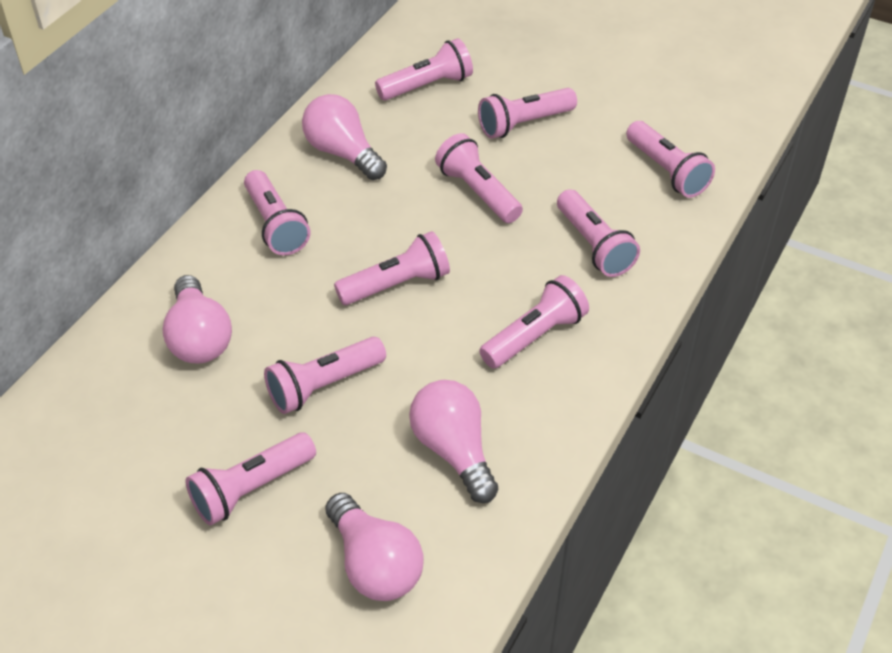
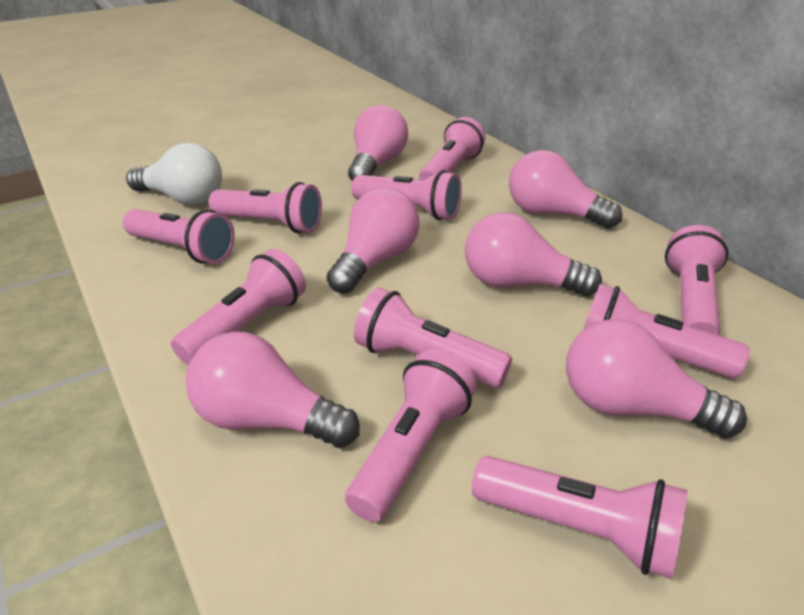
pink light bulb: [162,275,232,364] [302,94,387,180] [326,493,424,601] [409,380,498,503] = 4 -> [186,332,360,448] [327,188,420,294] [348,105,408,181] [465,212,602,296] [509,150,622,229] [566,319,747,438] = 6
white light bulb: none = 0 -> [126,143,222,205] = 1

